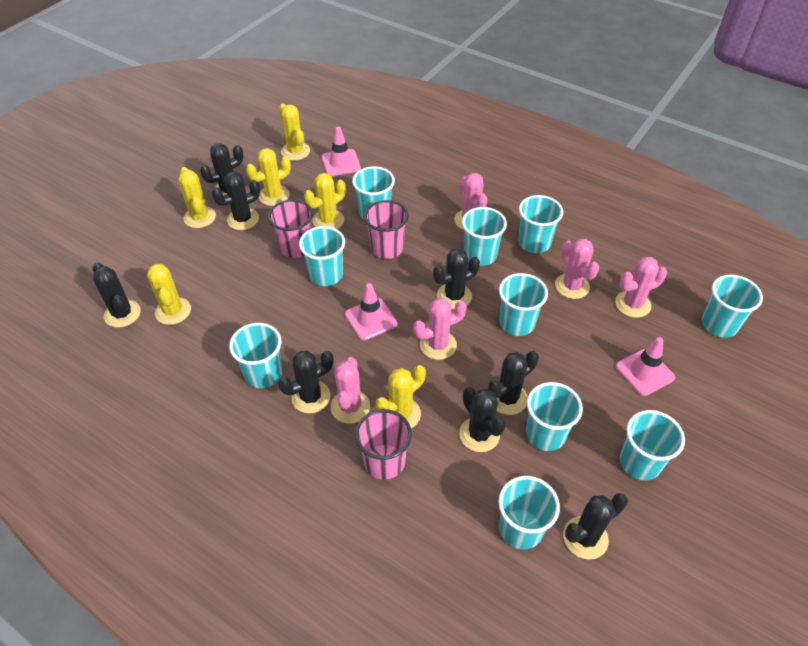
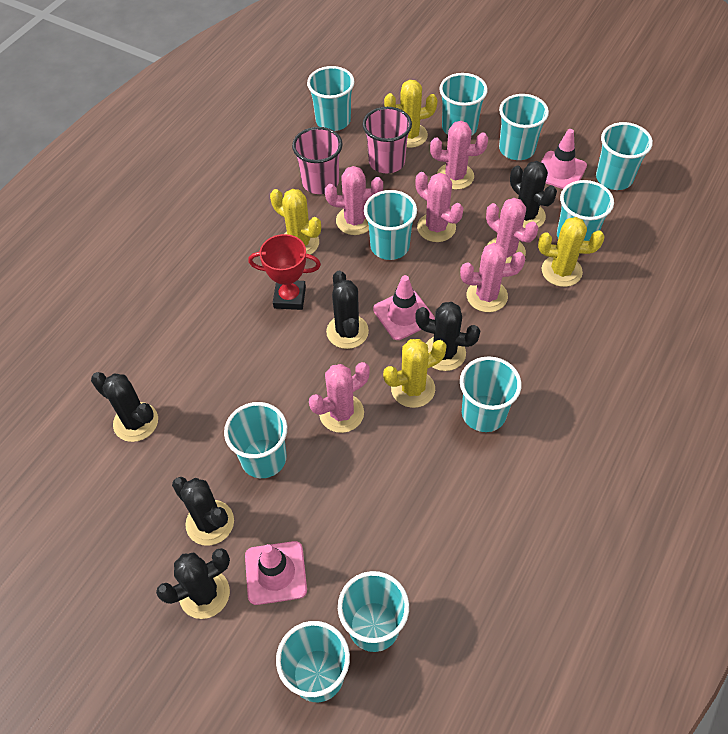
black cactus: [92,263,141,328] [200,143,244,196] [212,172,260,230] [278,351,334,414] [433,248,480,309] [459,387,506,452] [488,350,539,415] [563,493,628,560] = 8 -> [91,372,158,442] [156,548,230,619] [172,477,234,546] [326,270,369,349] [415,302,480,371] [510,161,557,228] = 6
pink cactus: [331,357,370,424] [413,298,467,360] [454,173,488,230] [555,239,599,299] [615,257,667,318] = 5 -> [309,362,370,433] [325,166,383,235] [415,172,463,242] [430,121,488,190] [460,243,525,312] [486,198,538,264] = 6
pink cup: [268,199,313,258] [355,409,412,480] [364,200,409,259] = 3 -> [292,127,343,194] [362,107,412,173] = 2
red trophy: none = 0 -> [248,234,321,310] = 1
yellow cactus: [147,264,191,325] [178,167,216,228] [246,148,291,206] [279,104,310,161] [304,173,346,229] [376,365,426,428] = 6 -> [270,189,321,255] [383,339,447,408] [384,80,438,148] [538,217,604,287] = 4

